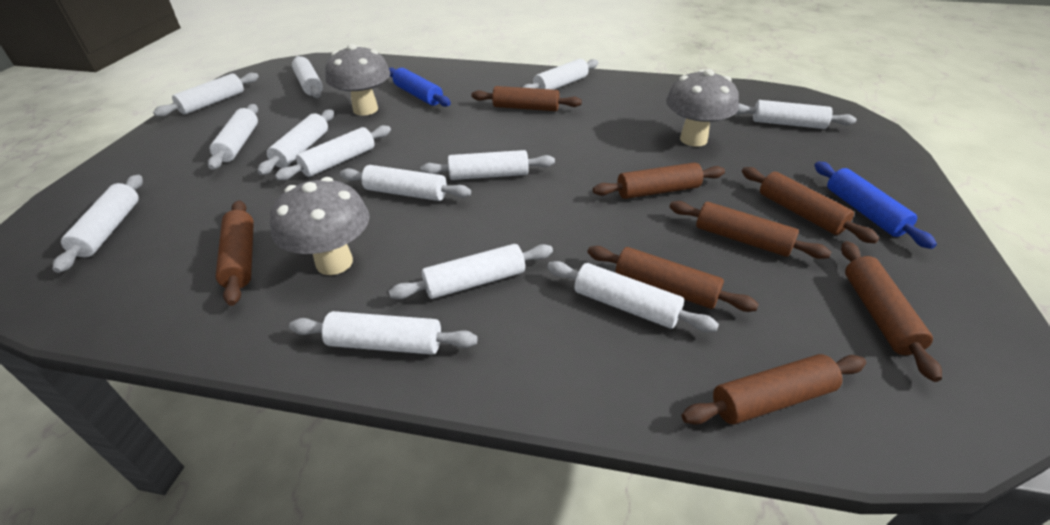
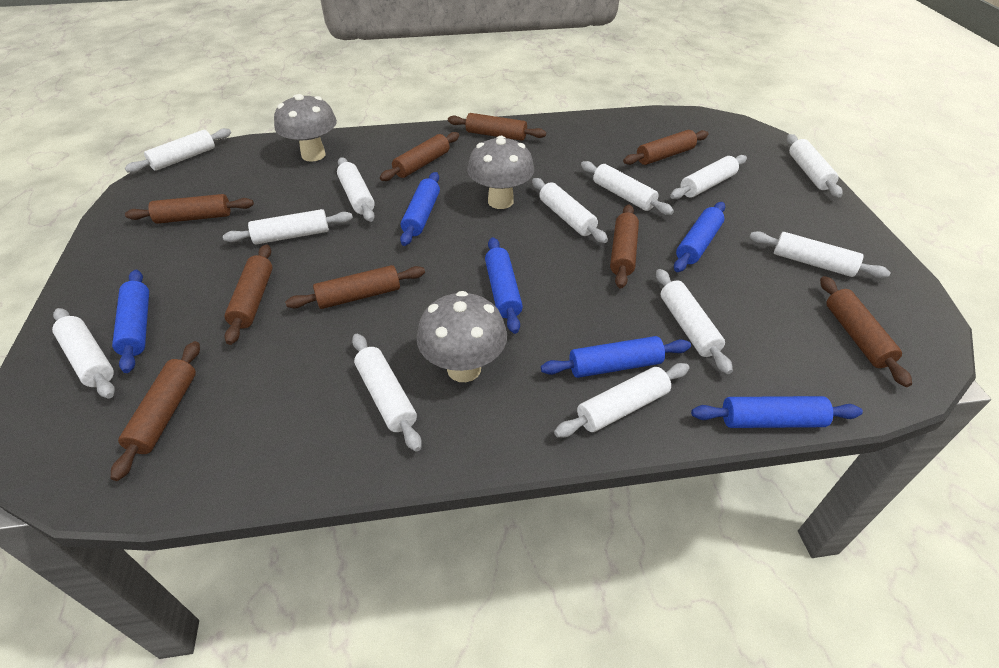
blue rolling pin: [389,68,451,107] [815,161,937,249] = 2 -> [112,270,149,373] [400,172,440,246] [485,237,523,334] [541,336,691,378] [674,202,725,272] [691,396,863,428] = 6
brown rolling pin: [216,200,254,306] [471,86,582,111] [587,246,759,312] [593,162,725,199] [669,201,831,259] [682,354,866,425] [742,167,879,243] [841,241,942,382] = 8 -> [111,341,200,481] [125,194,254,224] [225,244,273,345] [285,265,425,309] [380,132,459,181] [448,113,546,141] [610,204,639,289] [623,130,708,165] [820,276,912,387] = 9
white rolling pin: [53,175,143,273] [153,73,259,117] [208,104,258,170] [257,110,334,175] [275,125,391,180] [289,311,478,355] [292,56,323,98] [340,165,471,201] [389,244,553,299] [420,150,555,180] [522,59,598,90] [547,261,719,332] [736,100,857,129] = 13 -> [52,308,115,399] [125,128,231,173] [223,209,353,244] [337,157,375,222] [352,334,422,452] [532,178,608,243] [554,363,689,438] [581,161,674,215] [656,269,733,374] [670,155,747,199] [750,231,891,278] [787,134,843,198] = 12

